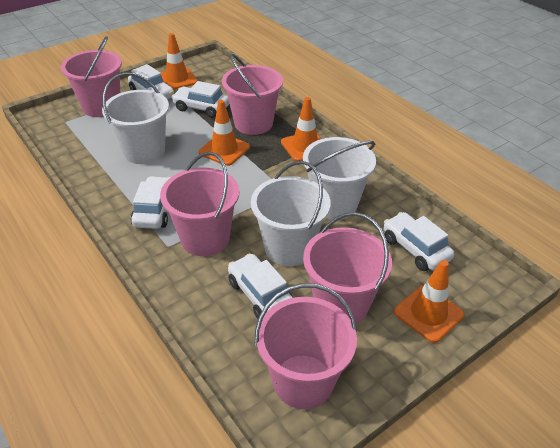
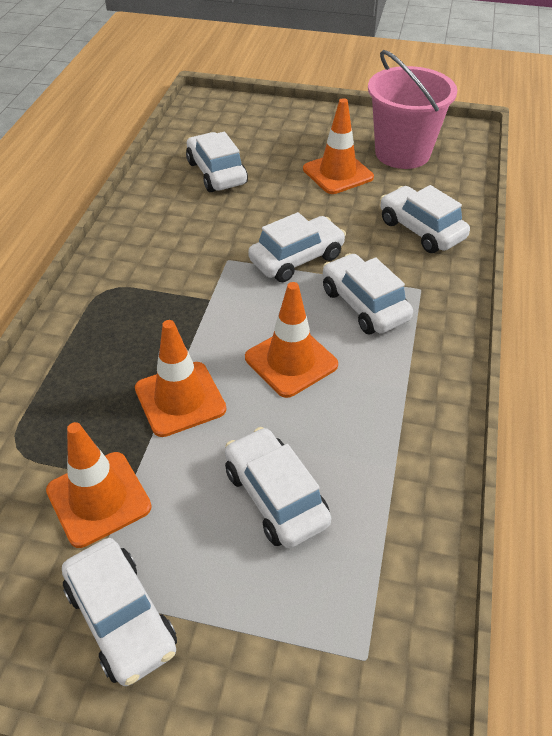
pink bucket: [61,36,122,117] [160,152,239,256] [222,54,283,135] [255,283,357,409] [303,212,392,324] = 5 -> [368,50,457,169] = 1
white bucket: [102,72,169,164] [251,161,331,266] [303,137,376,220] = 3 -> none = 0
white car: [128,64,174,99] [131,176,171,229] [171,81,229,118] [228,253,293,318] [384,212,454,271] = 5 -> [62,538,177,686] [186,132,248,192] [225,427,331,548] [248,212,346,282] [323,253,413,334] [380,185,470,253] = 6

